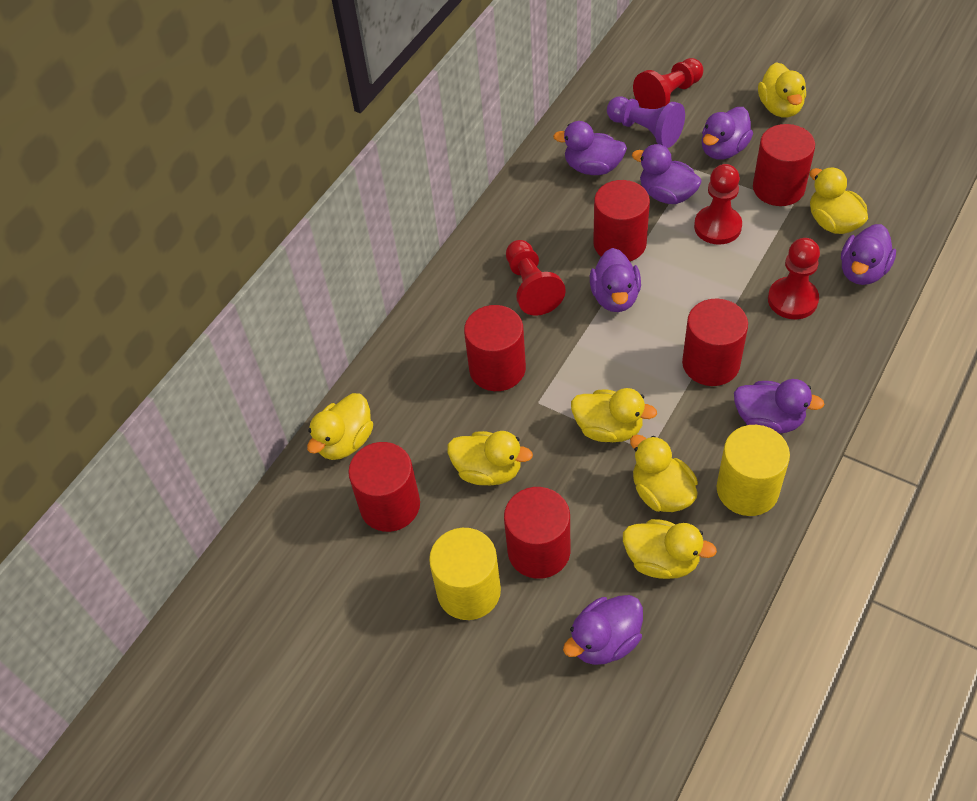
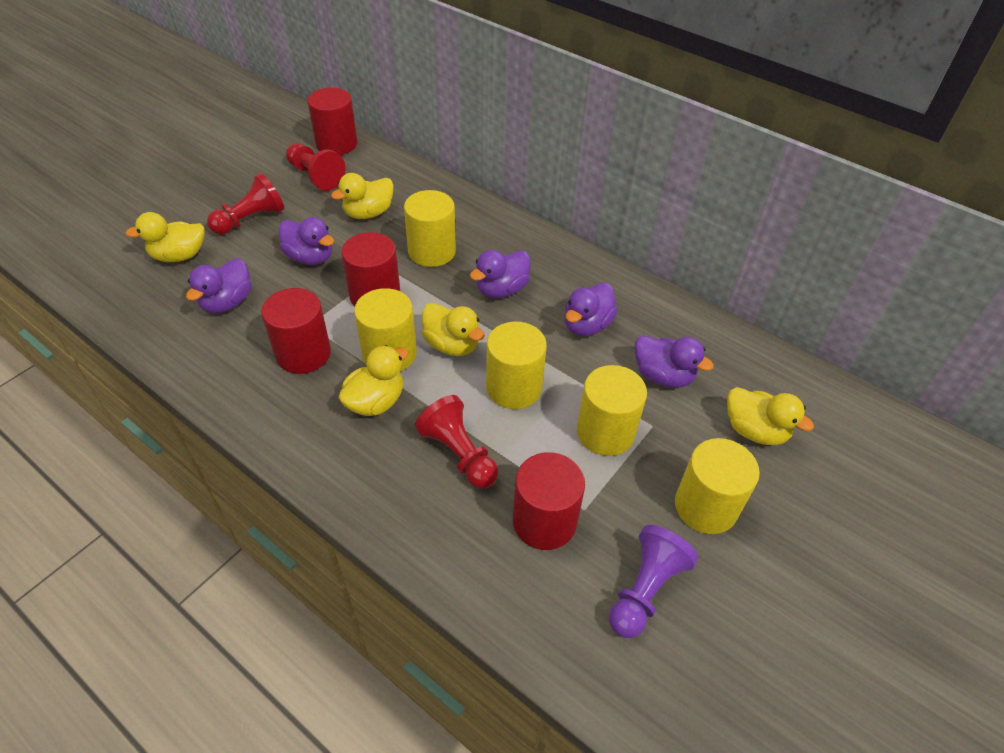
purple duck: [553,121,627,175] [563,595,643,665] [590,248,641,312] [632,144,702,204] [702,107,753,160] [734,379,825,433] [841,224,896,285] = 7 -> [186,258,252,313] [279,217,334,265] [470,250,530,298] [564,282,618,336] [635,335,714,388] = 5
red cylinder: [348,442,420,532] [464,305,526,391] [504,487,570,579] [593,180,650,261] [682,299,748,386] [753,124,815,206] = 6 -> [261,288,331,374] [307,88,357,155] [341,232,400,307] [513,452,585,550] = 4
red pawn: [506,240,566,316] [633,58,703,109] [694,164,742,245] [768,238,820,319] = 4 -> [207,173,284,235] [286,143,346,191] [415,395,498,489] = 3
yellow cylinder: [429,528,501,620] [717,425,790,516] = 2 -> [354,288,417,372] [404,190,456,267] [486,322,547,409] [577,365,647,456] [675,438,760,534] = 5
yellow duck: [307,393,373,460] [448,431,533,485] [571,388,657,442] [623,519,717,579] [630,435,698,512] [758,62,806,118] [810,167,868,234] = 7 -> [125,212,205,262] [331,173,394,219] [339,345,409,416] [422,303,485,356] [727,387,814,445] = 5

